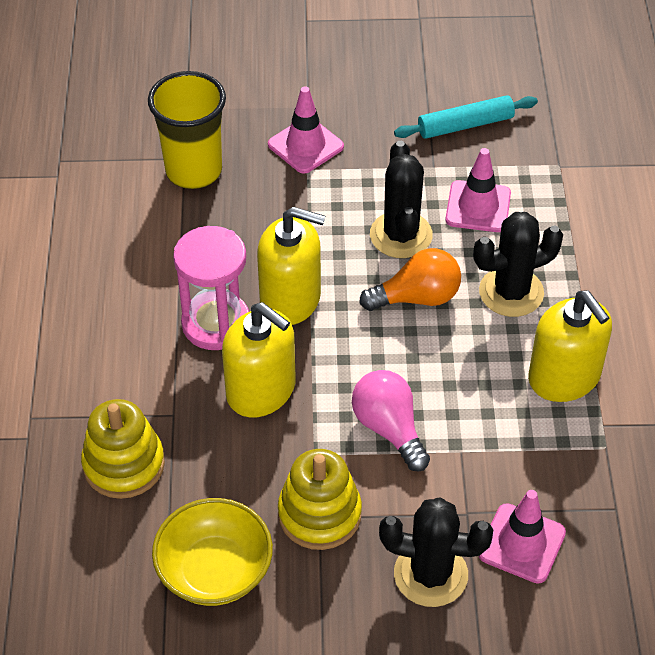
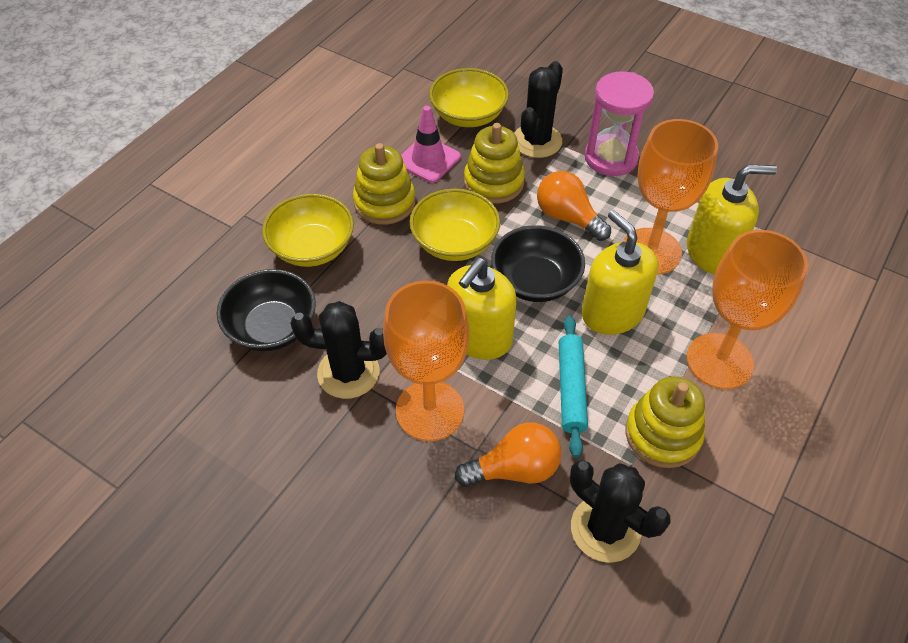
black bowl: none = 0 -> [217,269,316,351] [491,225,585,302] = 2
orange goblet: none = 0 -> [383,281,470,441] [623,119,718,275] [687,230,808,389] = 3
orange light bulb: [359,248,461,311] = 1 -> [455,423,562,487] [537,171,611,241] = 2
pink light bulb: [352,370,430,472] = 1 -> none = 0
pink traffic cone: [268,86,344,174] [445,148,511,232] [479,490,566,584] = 3 -> [401,106,461,183] = 1
yellow bowl: [152,498,273,606] = 1 -> [262,194,354,267] [410,189,500,261] [429,68,509,127] = 3
yellow cup: [148,71,226,189] = 1 -> none = 0
yellow stacking toy: [81,399,165,499] [278,449,362,550] = 2 -> [353,143,415,225] [464,123,525,204] [625,376,705,468] = 3

